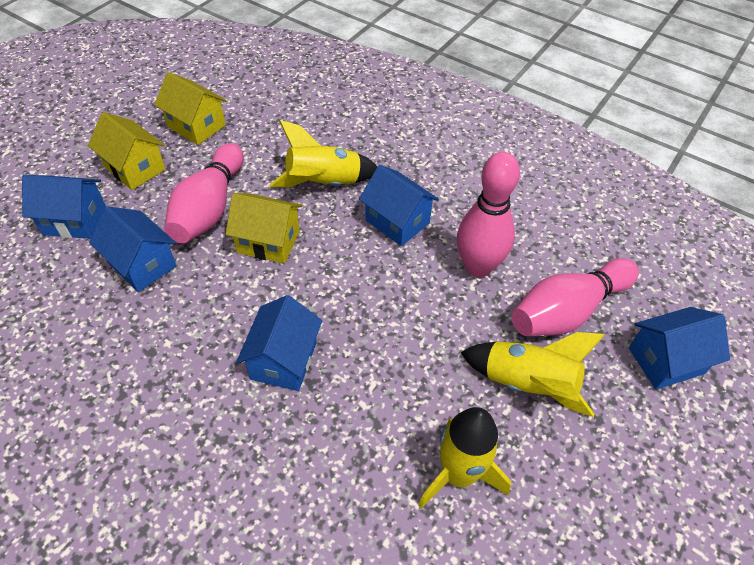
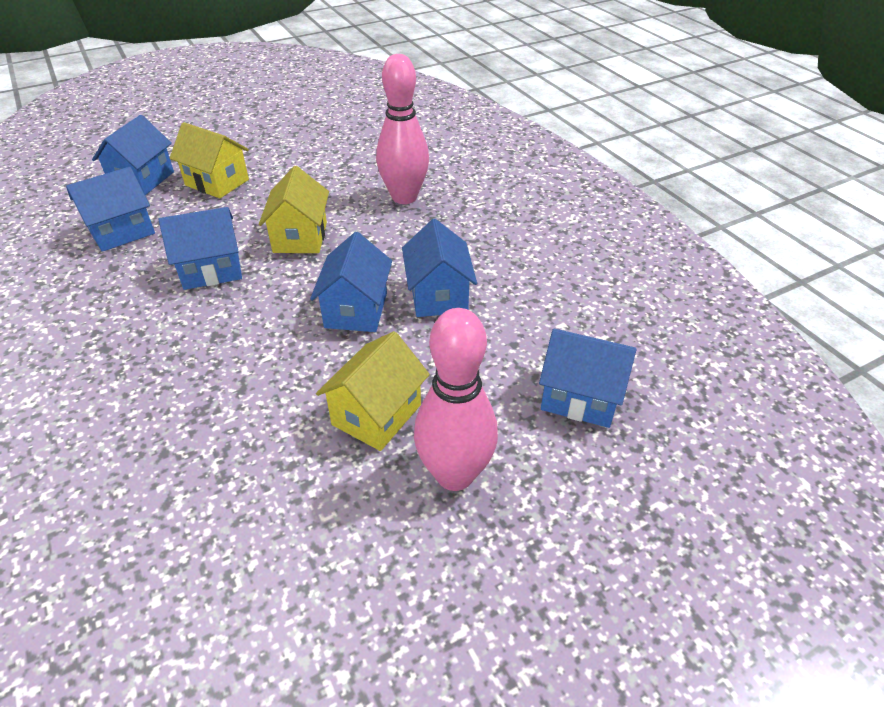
blue house: [22,175,106,239] [89,206,177,292] [236,295,322,391] [359,165,439,246] [629,307,730,390] = 5 -> [66,167,155,252] [92,115,174,195] [159,207,242,290] [310,232,392,332] [402,219,477,317] [539,328,637,428] = 6
pink bowling pin: [164,143,244,243] [457,152,520,277] [512,258,639,336] = 3 -> [376,54,429,204] [414,308,498,491] = 2
yellow rocket: [269,120,377,187] [418,407,511,509] [461,332,605,417] = 3 -> none = 0

